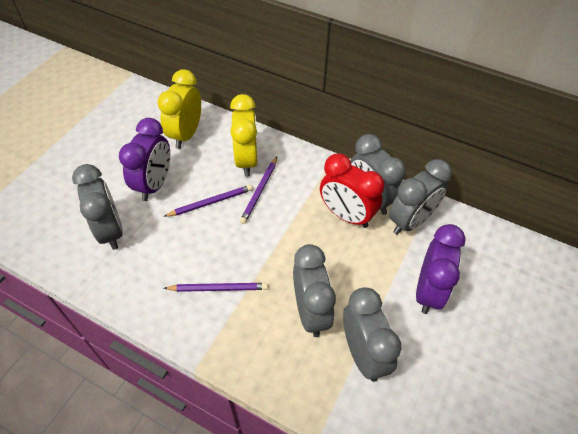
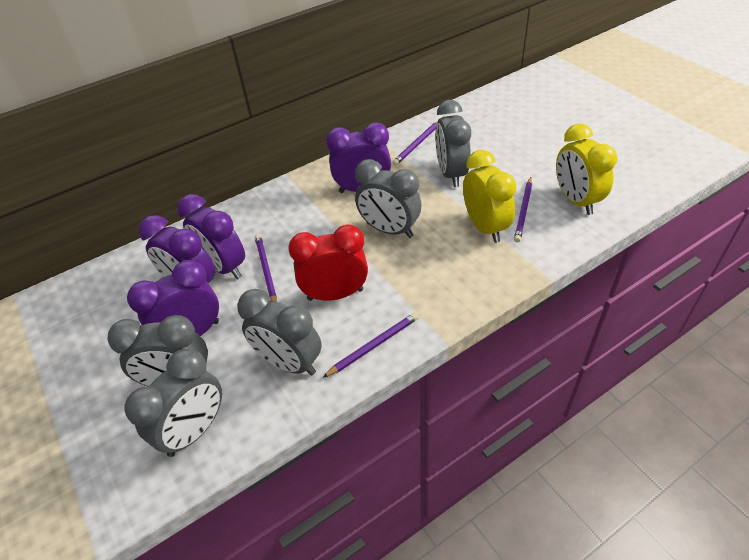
purple clock: [119,118,170,201] [416,224,466,314] = 2 -> [127,260,219,336] [139,215,215,283] [177,194,245,279] [326,122,391,193] = 4
purple pencil: [164,185,252,217] [164,283,268,292] [240,157,277,224] = 3 -> [255,234,277,302] [323,312,419,378] [392,121,438,166] [514,177,532,243] = 4

